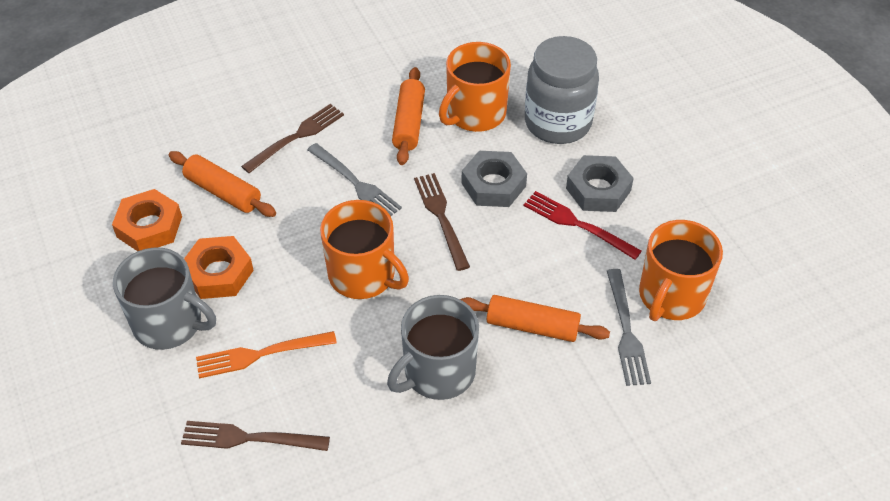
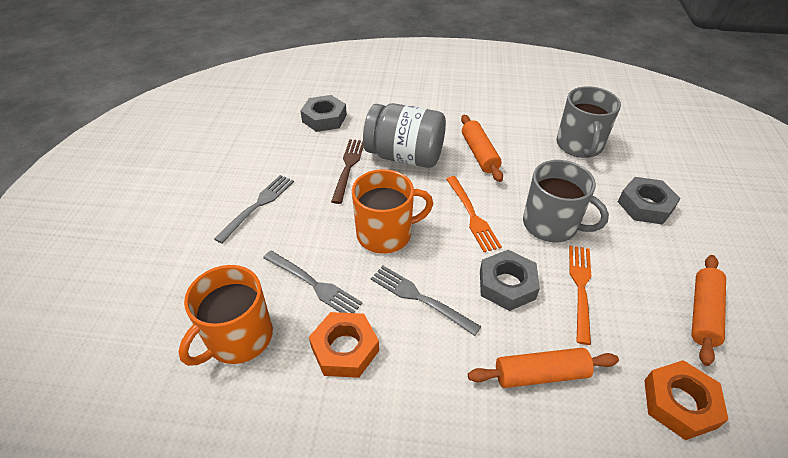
brown fork: [181,421,330,451] [241,104,344,173] [414,173,470,271] = 3 -> [331,139,364,204] = 1
grey fork: [307,143,402,216] [607,269,651,386] = 2 -> [214,175,294,243] [263,251,363,313] [371,266,481,336] = 3
grey nut: [461,151,527,207] [566,155,634,212] = 2 -> [300,95,347,132] [480,250,540,311] [618,177,681,225] = 3
orange fork: [196,331,337,378] = 1 -> [446,176,502,252] [569,246,591,345] = 2
orange mug: [320,200,409,299] [439,42,511,132] [639,220,723,321] = 3 -> [179,265,273,366] [352,169,433,254] = 2
red fork: [523,191,642,260] = 1 -> none = 0

